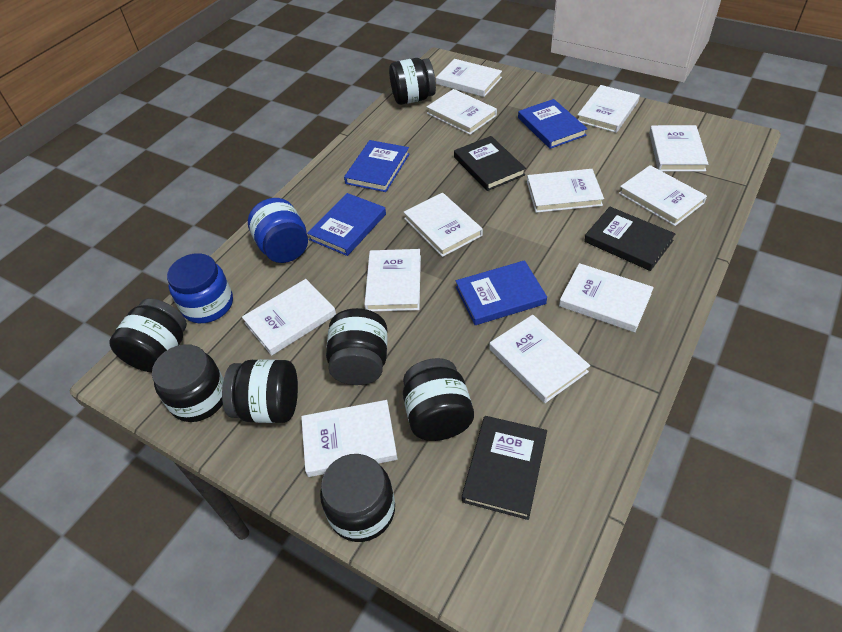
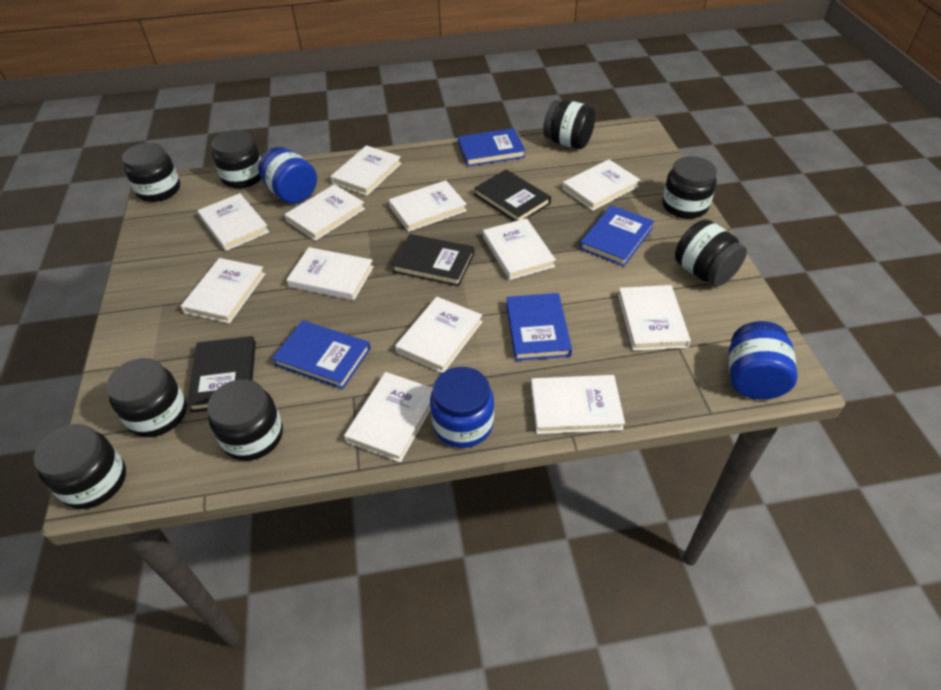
black jar: [109,298,187,372] [152,344,224,422] [222,359,298,423] [320,454,395,542] [326,308,388,385] [389,58,436,105] [403,358,474,441] = 7 -> [34,424,126,509] [106,358,187,437] [122,143,180,202] [207,379,283,461] [212,130,262,189] [543,100,596,149] [662,156,717,219] [675,219,747,286] = 8
blue jar: [167,253,233,323] [248,198,308,263] = 2 -> [258,147,317,204] [430,367,494,448] [729,321,798,399] = 3

